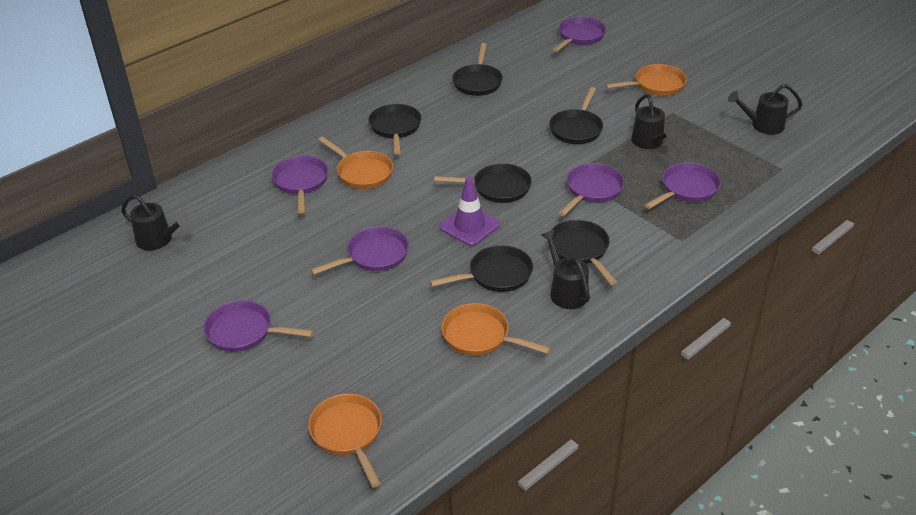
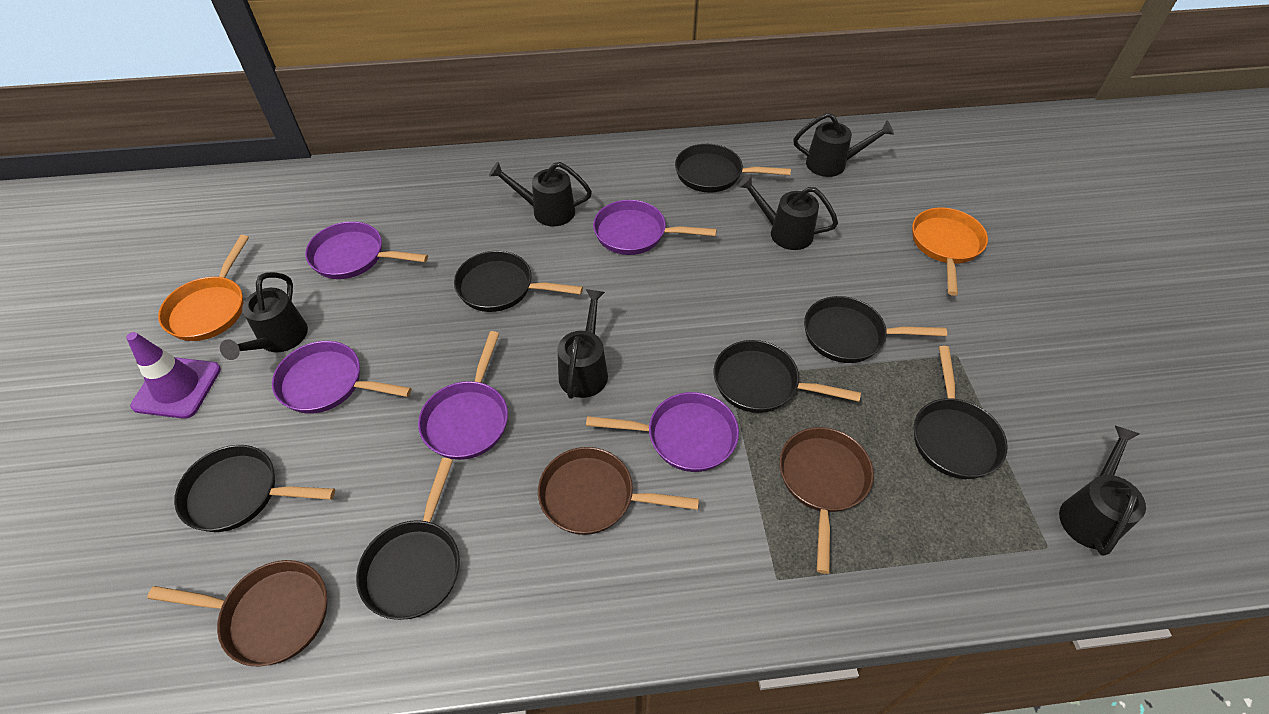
black pan: [368,104,421,155] [430,245,533,292] [434,163,532,203] [452,43,503,96] [549,87,603,144] [550,220,617,285] = 6 -> [174,445,335,532] [356,458,460,620] [454,251,583,312] [675,144,791,193] [714,340,861,413] [804,296,947,363] [914,346,1008,479] = 7
black watering can: [121,194,190,250] [541,230,590,309] [631,94,678,149] [728,84,803,134] = 4 -> [220,272,308,360] [489,162,592,226] [558,289,608,399] [738,174,838,250] [793,113,894,177] [1059,426,1146,556] = 6
brown pan: none = 0 -> [147,560,327,666] [538,447,699,535] [779,427,874,574] = 3
orange pan: [308,394,382,487] [318,136,393,189] [441,303,550,355] [605,64,687,96] = 4 -> [158,235,249,341] [912,207,988,296] = 2
purple pan: [204,300,313,352] [272,156,328,214] [310,226,409,275] [552,17,606,52] [558,163,624,216] [644,162,721,209] = 6 -> [272,341,412,414] [305,221,428,279] [418,331,508,460] [586,392,739,472] [593,200,717,255] = 5

